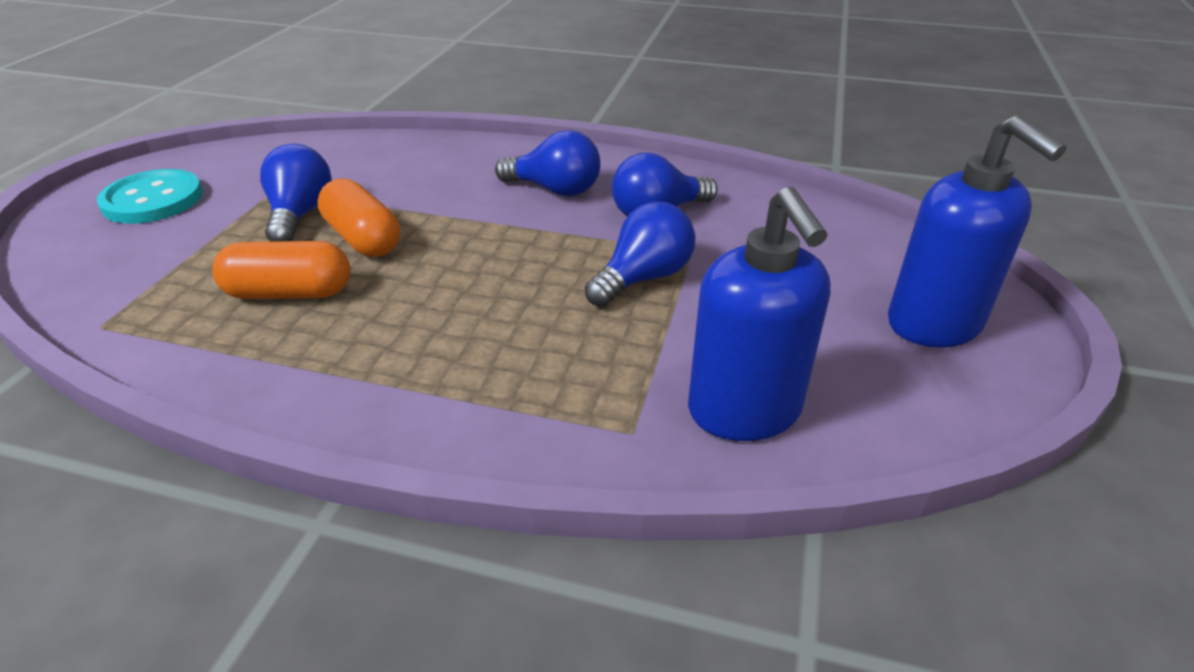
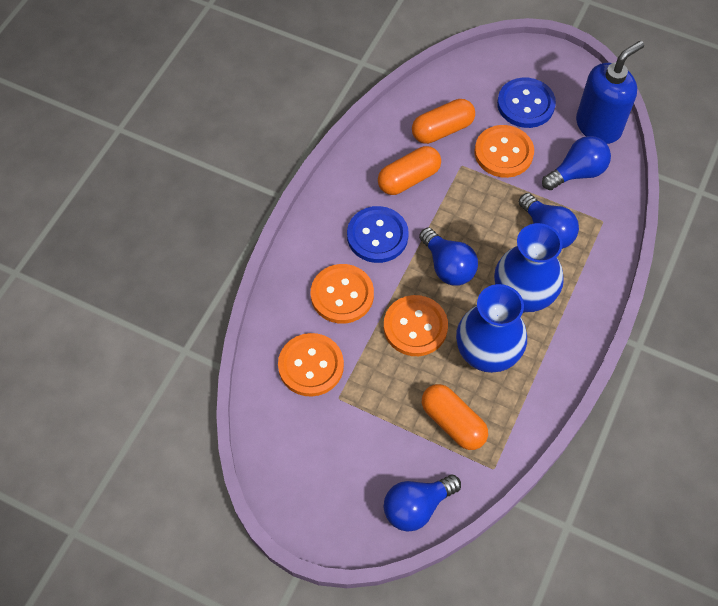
blue button: none = 0 -> [347,206,409,263] [497,78,556,128] = 2
blue soap dispenser: [688,186,831,441] [888,115,1066,347] = 2 -> [576,41,644,144] = 1
blue vase: none = 0 -> [456,284,527,373] [494,223,564,313] = 2
orange button: none = 0 -> [278,333,344,397] [311,264,374,324] [384,295,448,356] [475,125,534,178] = 4
orange capsule: [212,241,351,299] [317,178,400,257] = 2 -> [378,146,441,195] [412,99,475,144] [422,384,488,450] = 3
turquoise button: [97,169,203,223] = 1 -> none = 0

